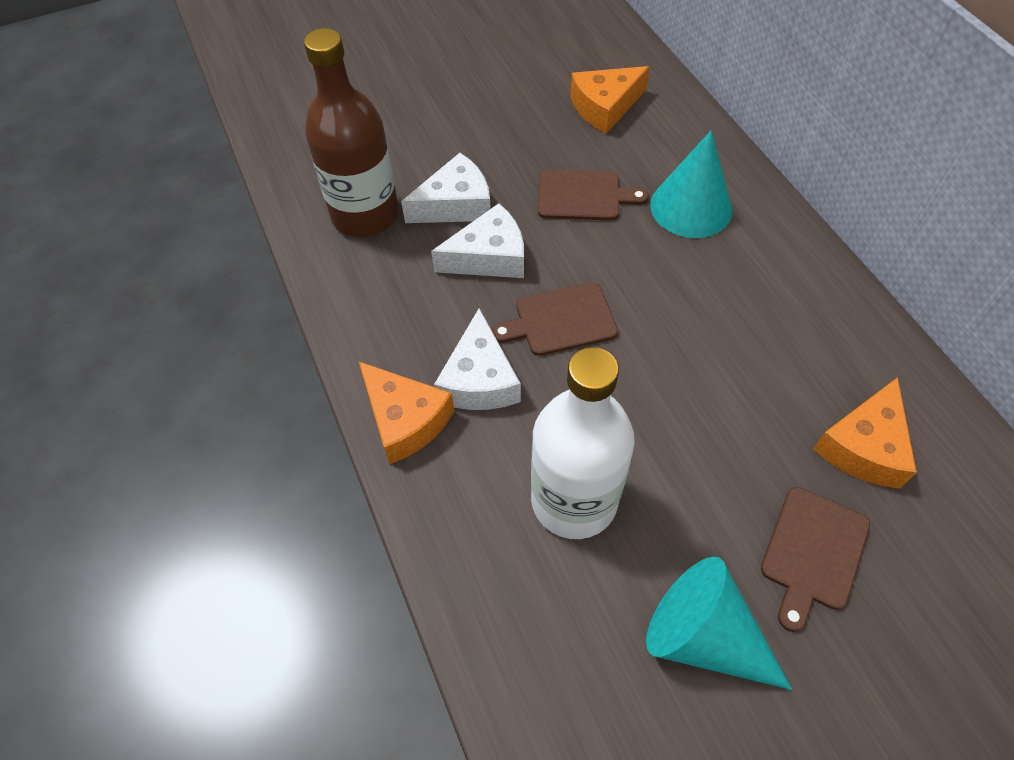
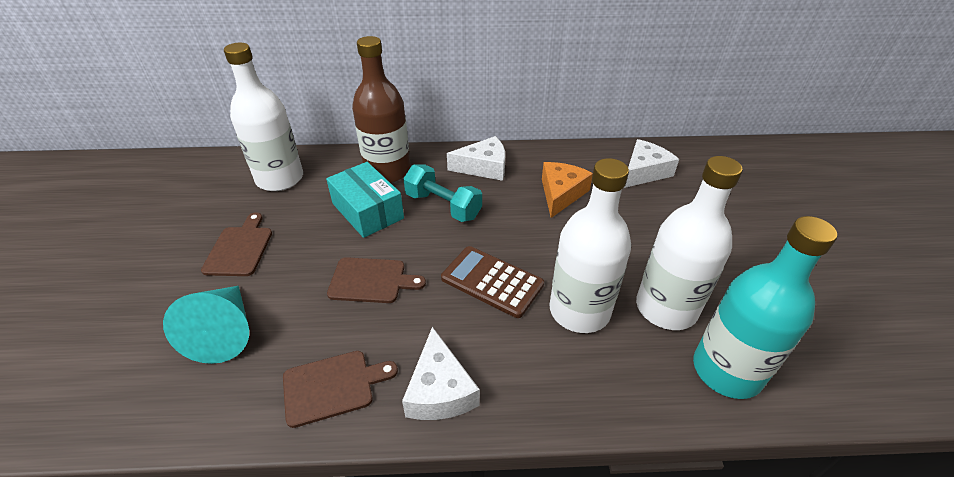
brown calculator: none = 0 -> [441,246,544,318] = 1
orange cheese: [359,362,454,464] [570,66,650,134] [813,377,917,489] = 3 -> [542,162,593,218] = 1
turquoise bottle: none = 0 -> [693,216,837,399] = 1
turquoise box: none = 0 -> [326,162,404,238] = 1
turquoise cone: [646,557,793,690] [650,130,732,238] = 2 -> [163,286,249,364] = 1
turquoise dumbbell: none = 0 -> [403,165,482,222] = 1
white bottle: [531,347,635,539] = 1 -> [224,43,303,191] [549,158,631,333] [636,156,743,330] = 3

